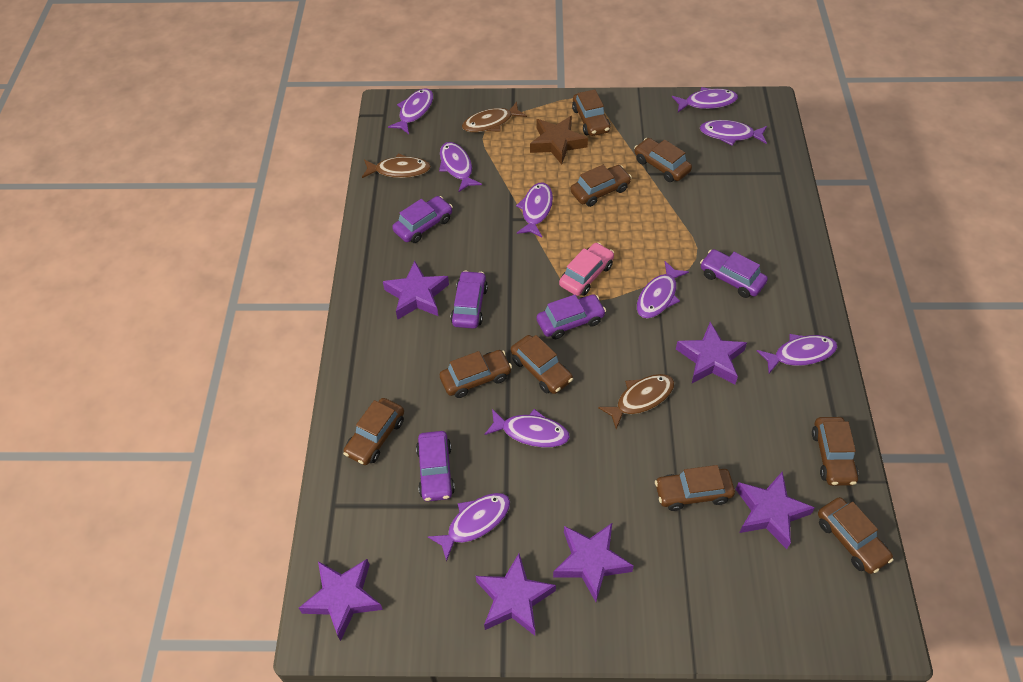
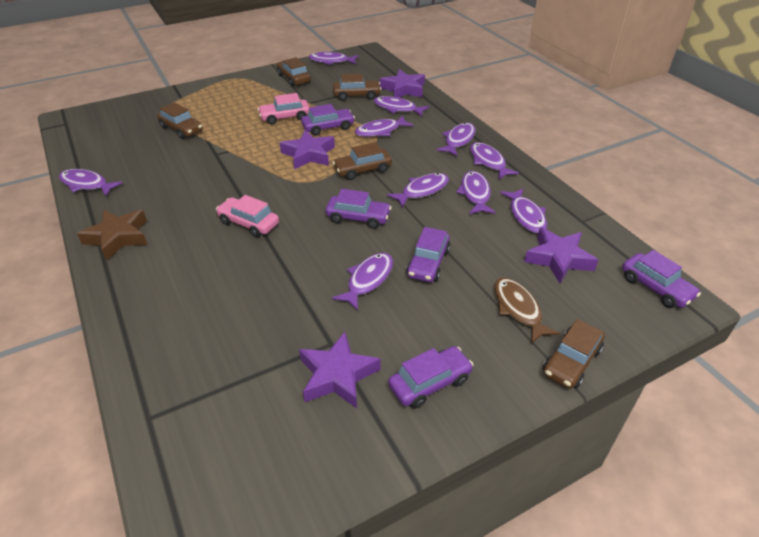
brown car: [343,398,404,465] [440,350,512,398] [511,335,573,394] [570,165,632,207] [572,89,610,136] [634,138,692,182] [655,465,735,511] [812,417,858,486] [818,497,893,574] = 9 -> [157,102,203,139] [277,57,311,87] [332,142,392,180] [333,74,381,101] [543,319,605,389] = 5
brown fish: [362,153,431,178] [462,102,527,132] [598,374,674,429] = 3 -> [494,278,560,344] = 1
pink car: [559,242,614,296] = 1 -> [216,195,279,237] [258,93,309,125] = 2
purple fish: [388,88,433,134] [428,493,510,562] [439,142,482,192] [484,409,570,448] [516,183,553,237] [637,261,689,318] [672,87,738,112] [700,120,767,146] [757,334,837,374] = 9 -> [59,169,123,197] [309,52,359,65] [332,253,393,311] [355,116,413,137] [374,96,430,116] [387,173,449,208] [436,123,476,156] [456,171,496,214] [470,142,519,179] [500,188,547,233] = 10
purple star: [299,559,383,641] [383,261,449,320] [476,554,556,636] [553,523,634,602] [676,322,747,384] [736,471,815,549] = 6 -> [280,130,335,169] [299,332,381,408] [380,69,425,98] [524,227,598,283] = 4

